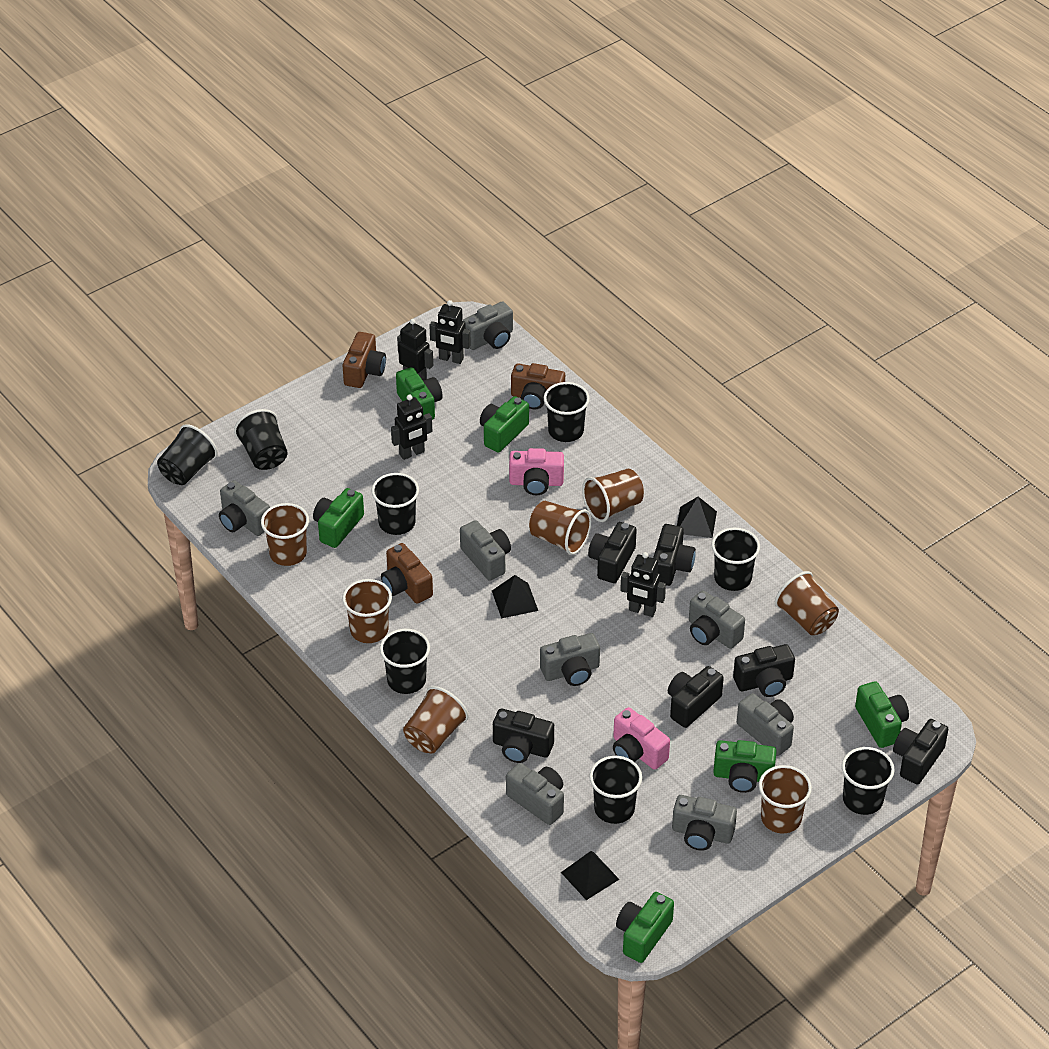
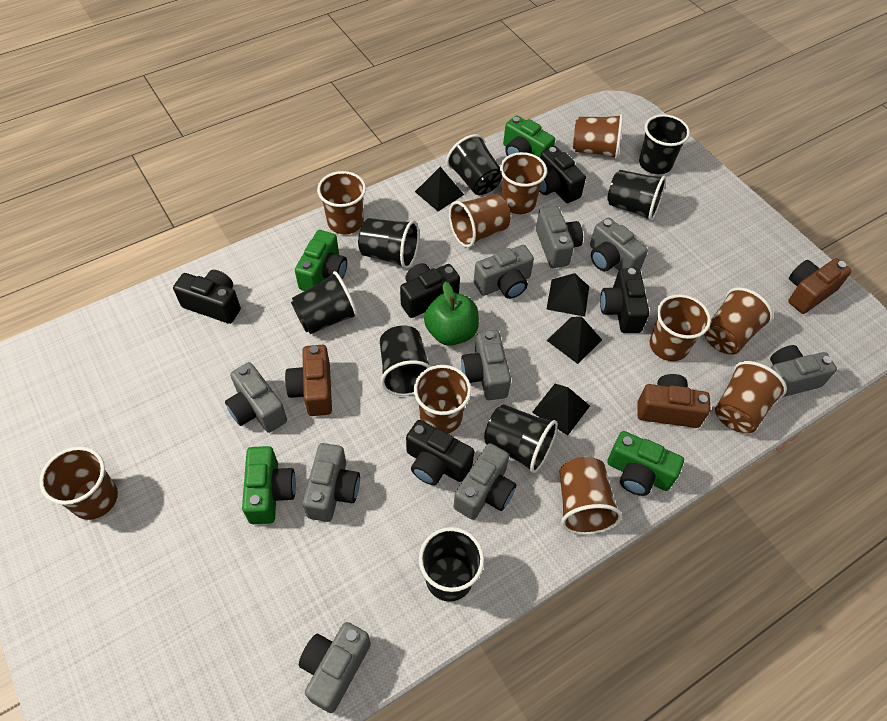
black camera: [493,709,554,763] [588,522,637,583] [653,524,696,586] [668,666,724,728] [733,644,795,697] [893,719,948,785] = 6 -> [173,270,241,324] [400,263,460,318] [406,420,474,485] [539,146,586,203] [600,268,649,333] = 5
black pyramid: [492,575,538,618] [561,851,620,900] [677,497,717,538] = 3 -> [415,167,464,211] [532,384,590,435] [546,317,602,364] [547,273,589,317] = 4
black robot: [391,395,432,460] [397,319,433,380] [429,300,471,364] [620,552,666,617] = 4 -> none = 0
brown cup: [261,503,309,566] [342,579,392,643] [403,686,469,753] [529,501,591,555] [582,469,644,522] [759,765,812,833] [775,571,839,635] = 7 -> [39,446,118,520] [317,171,366,234] [414,365,471,434] [449,194,511,248] [500,152,547,214] [559,457,622,535] [573,114,623,159] [650,294,711,361] [704,287,773,355] [715,361,787,433] = 10
green apple: none = 0 -> [424,282,479,346] = 1
green camera: [313,488,364,548] [396,367,443,420] [480,396,529,453] [616,892,674,963] [713,740,777,793] [855,681,909,748] = 6 -> [242,446,296,524] [295,230,347,291] [503,115,555,158] [607,431,684,496] = 4
grey camera: [219,480,270,536] [460,520,511,581] [462,301,513,350] [506,763,564,825] [540,633,600,686] [672,795,737,851] [689,590,745,649] [737,693,794,756] = 8 -> [225,362,287,433] [299,622,371,713] [303,443,360,522] [454,443,517,520] [461,330,511,400] [474,245,534,299] [536,206,583,268] [590,217,648,271] [770,345,837,397] = 9
pink camera: [509,448,564,495] [613,707,670,770] = 2 -> none = 0

